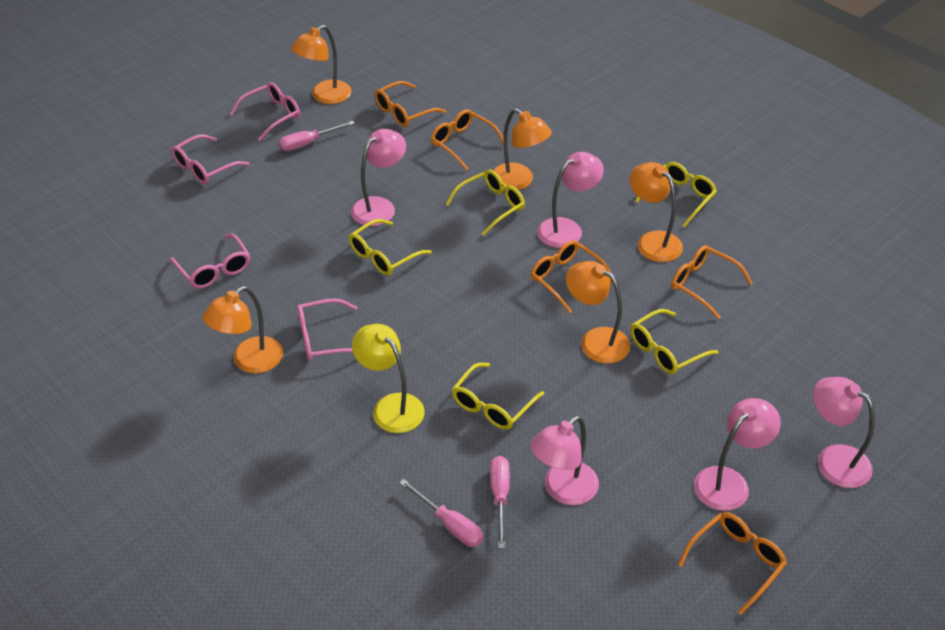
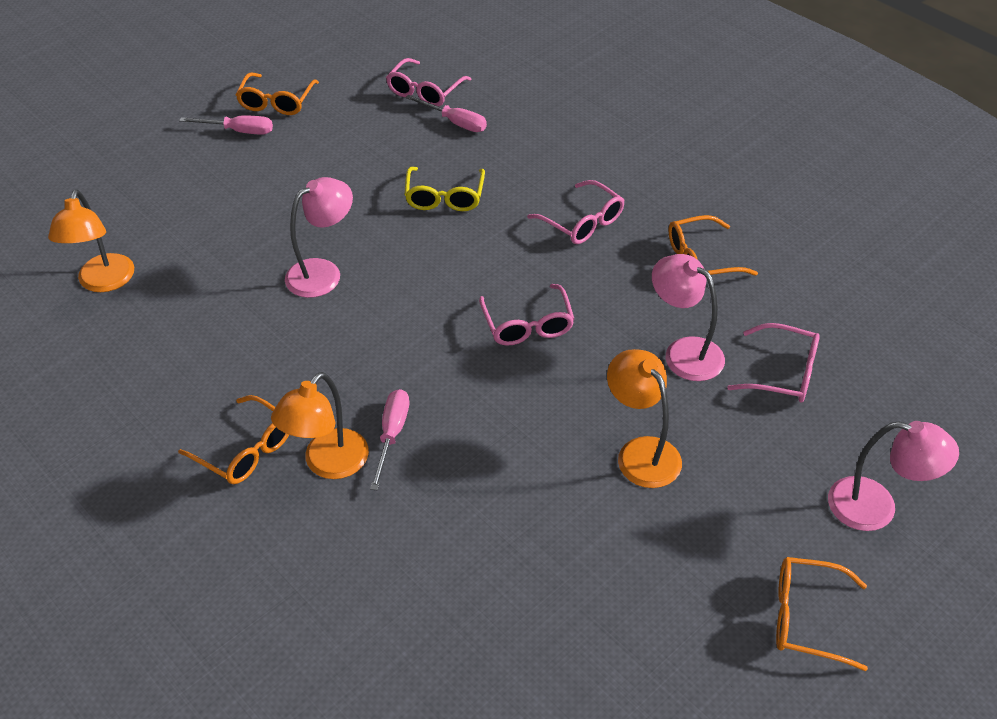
orange glasses: [375,81,446,127] [430,109,504,171] [531,240,613,313] [671,245,753,319] [678,512,787,615] = 5 -> [178,395,289,484] [236,72,319,115] [668,215,758,276] [776,557,868,671] = 4
orange lamp: [202,286,283,373] [291,25,352,104] [493,108,552,190] [566,261,630,363] [629,162,683,262] = 5 -> [48,190,134,292] [271,372,369,479] [607,349,682,488] = 3
pink lamp: [351,129,406,226] [530,416,599,505] [537,152,604,248] [694,398,781,511] [813,377,875,488] = 5 -> [285,177,353,298] [652,254,725,381] [828,421,959,531] = 3
yellow glasses: [349,219,432,276] [446,169,525,236] [451,363,544,430] [630,309,719,374] [635,162,717,227] = 5 -> [404,167,485,211] = 1
yellow lamp: [352,324,425,433] = 1 -> none = 0

